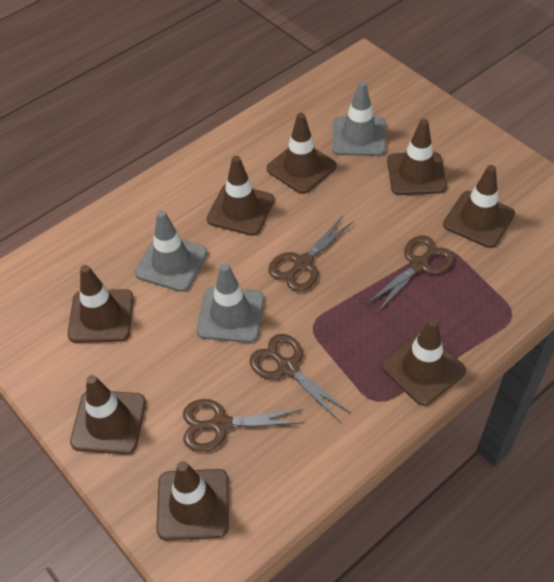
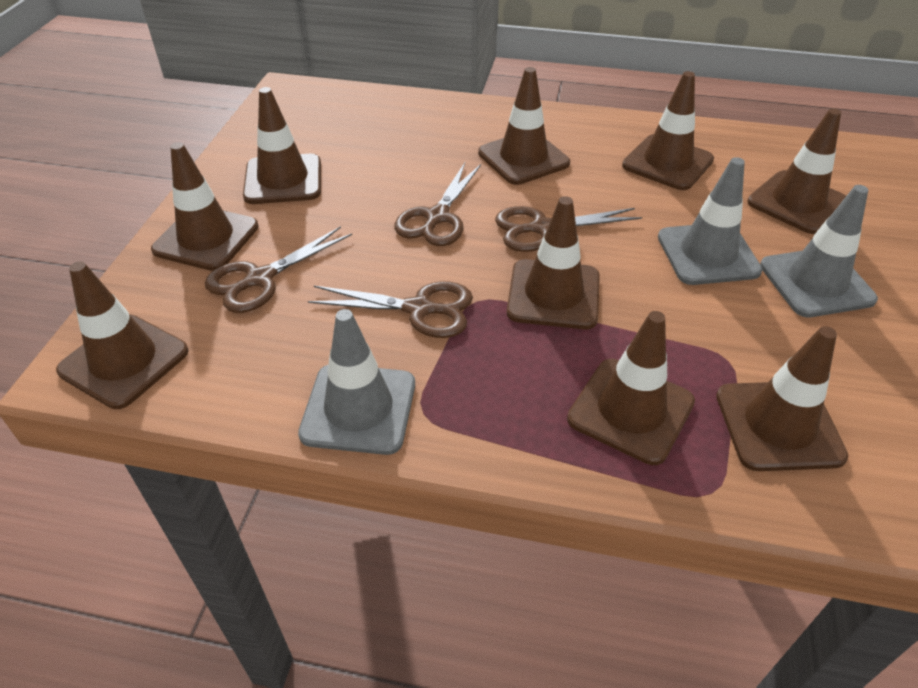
brown traffic cone: [68,265,134,343] [70,375,146,455] [156,461,229,540] [207,156,274,236] [266,113,336,194] [381,318,466,406] [387,119,447,195] [443,165,515,248] = 8 -> [56,261,189,409] [151,142,259,271] [243,87,321,204] [478,67,570,185] [507,196,600,329] [567,311,695,465] [622,71,714,190] [716,326,848,471] [747,109,846,234] = 9

